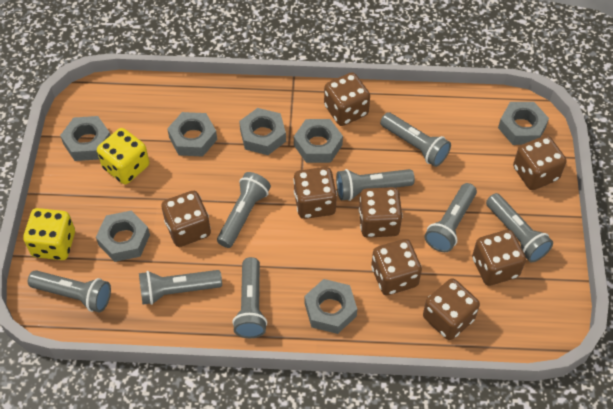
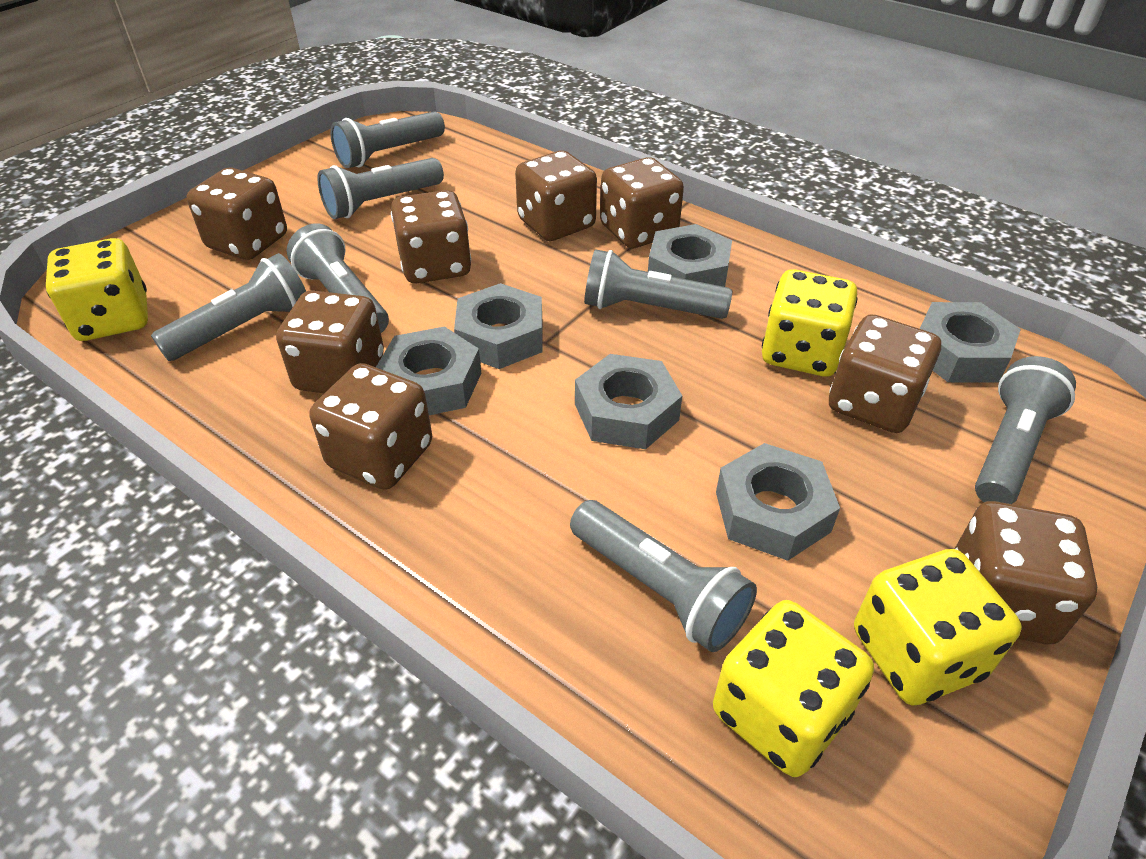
grey flashlight: [28,270,111,312] [139,270,222,305] [217,172,271,248] [232,257,267,338] [336,169,415,201] [380,112,451,167] [425,183,477,252] [486,193,553,262] = 8 -> [151,253,306,361] [287,223,389,333] [317,158,444,219] [330,111,445,168] [570,500,757,652] [584,249,732,319] [975,356,1076,504] = 7
grey nut: [60,116,110,161] [96,210,150,262] [167,112,217,157] [239,108,286,155] [294,119,343,163] [304,279,357,334] [498,102,549,145] = 7 -> [376,326,481,415] [454,283,543,369] [575,354,682,449] [648,224,732,287] [716,443,840,561] [920,302,1021,383] = 6
yellow dice: [23,208,75,260] [97,128,149,184] = 2 -> [46,238,148,341] [713,600,874,777] [762,269,858,377] [854,549,1022,706] = 4

